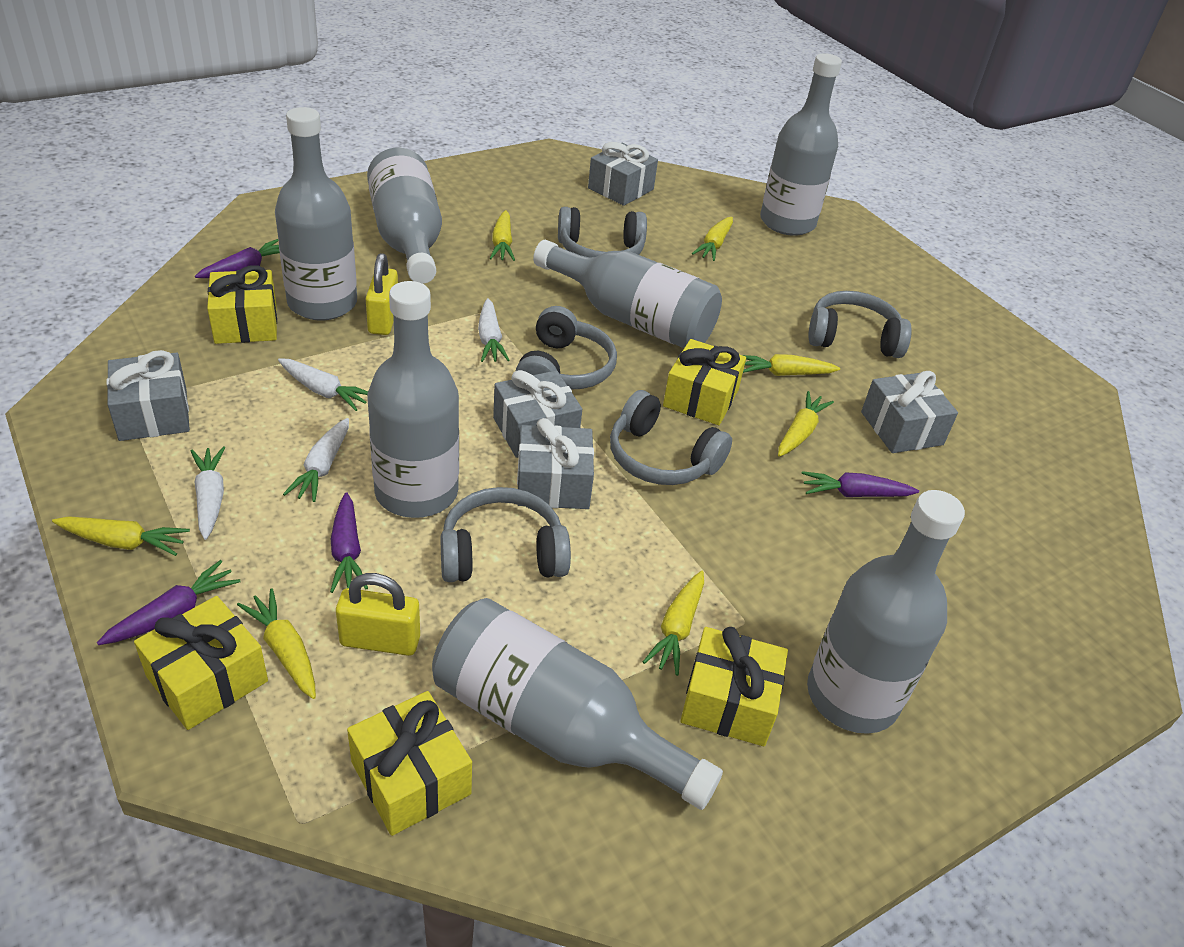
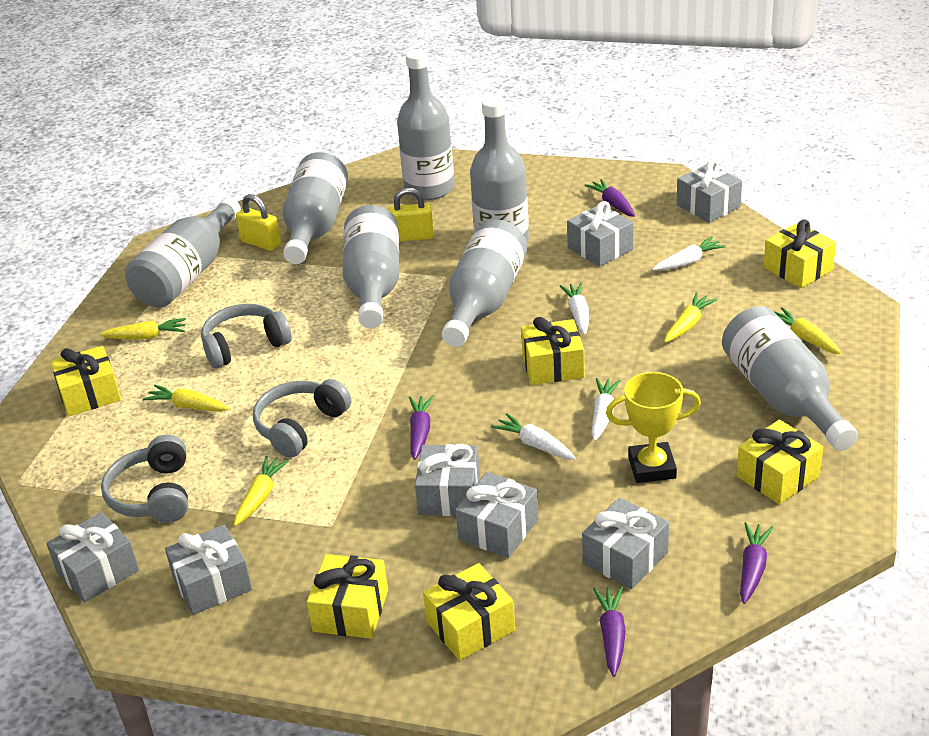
grey gift: [106,350,190,441] [493,370,582,458] [517,418,594,509] [588,142,658,206] [861,371,958,453] = 5 -> [46,512,139,603] [165,525,252,615] [415,444,480,516] [456,472,539,558] [567,201,633,267] [582,497,669,589] [677,160,742,223] = 7
grey headphones: [441,487,571,582] [516,306,617,390] [558,207,647,257] [610,390,732,485] [808,291,912,358] = 5 -> [101,435,188,523] [201,304,292,369] [253,379,351,458] = 3
yellow carrot: [52,516,190,556] [237,589,316,699] [489,210,515,261] [643,571,704,676] [692,217,733,261] [742,354,840,376] [778,391,834,457] = 7 -> [99,318,186,340] [143,385,229,412] [234,456,290,526] [664,293,717,343] [774,307,841,354] = 5
yellow gift: [134,596,268,730] [207,265,277,344] [347,691,472,836] [663,339,746,425] [680,627,788,746] = 5 -> [50,346,121,416] [307,554,388,639] [423,563,515,661] [521,317,585,385] [736,420,823,504] [764,220,836,288] = 6
yellow trophy: none = 0 -> [606,372,701,483] = 1

